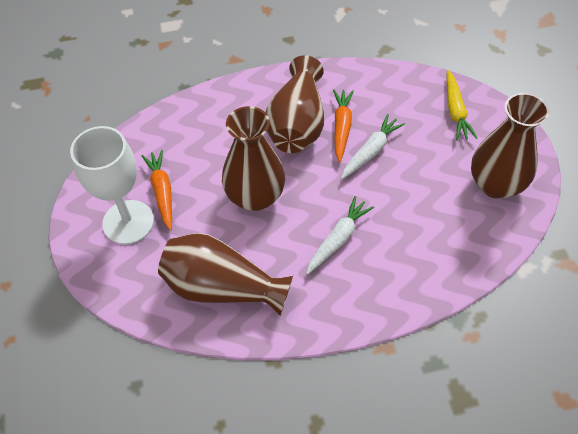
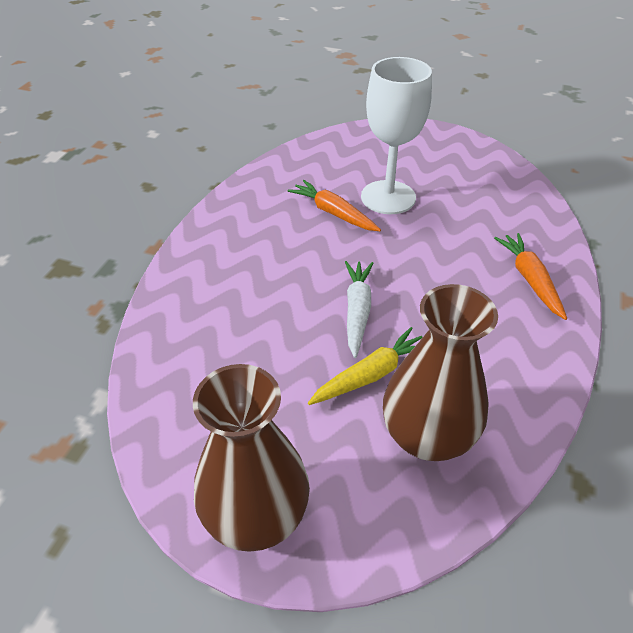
brown vase: [158,233,293,316] [222,106,285,211] [265,55,324,153] [471,93,549,199] = 4 -> [193,364,310,552] [383,284,498,461] = 2
white carrot: [306,196,374,275] [341,114,405,179] = 2 -> [345,261,374,358] = 1

